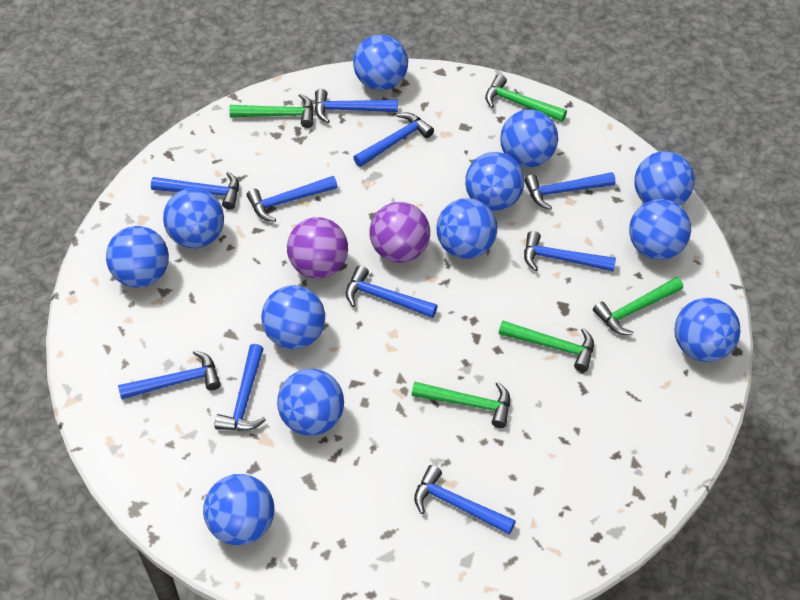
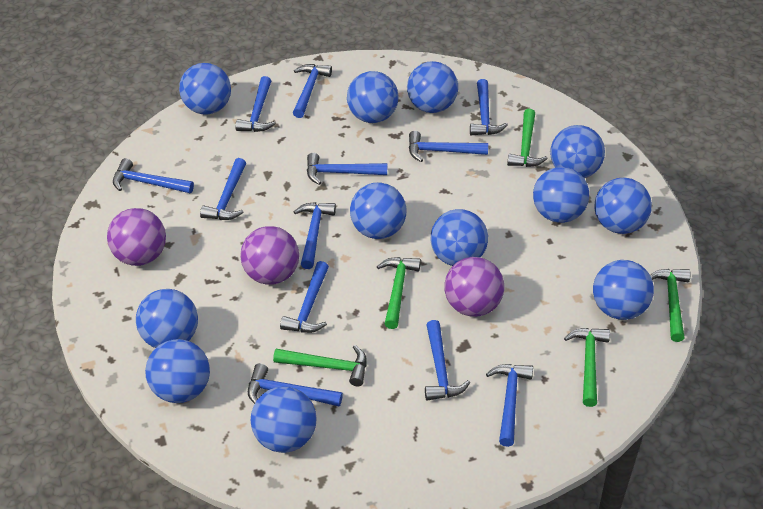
blue hammer: [118,350,221,399] [151,172,239,209] [214,344,266,431] [247,176,338,222] [315,89,398,123] [346,265,437,318] [353,112,434,167] [414,465,516,534] [524,172,616,210] [524,231,616,272] = 10 -> [113,158,194,193] [200,158,246,220] [235,76,276,132] [248,363,343,407] [280,261,329,333] [293,64,332,118] [294,202,336,269] [307,153,387,185] [409,131,488,162] [425,320,470,401] [470,79,508,135] [486,364,533,447] = 12
purple ball: [287,217,348,279] [369,202,430,263] = 2 -> [107,208,166,266] [240,226,299,285] [444,257,504,317] = 3

